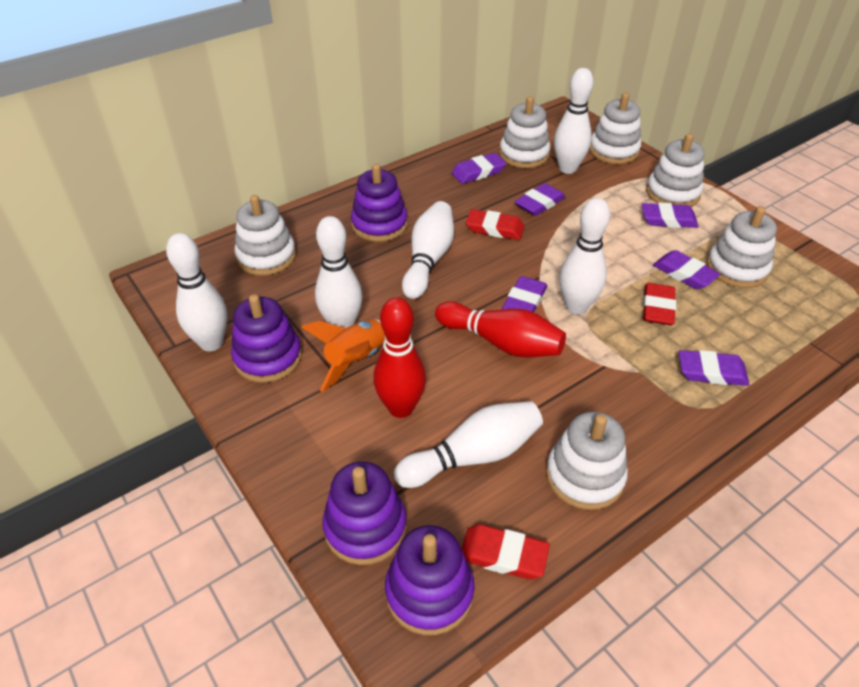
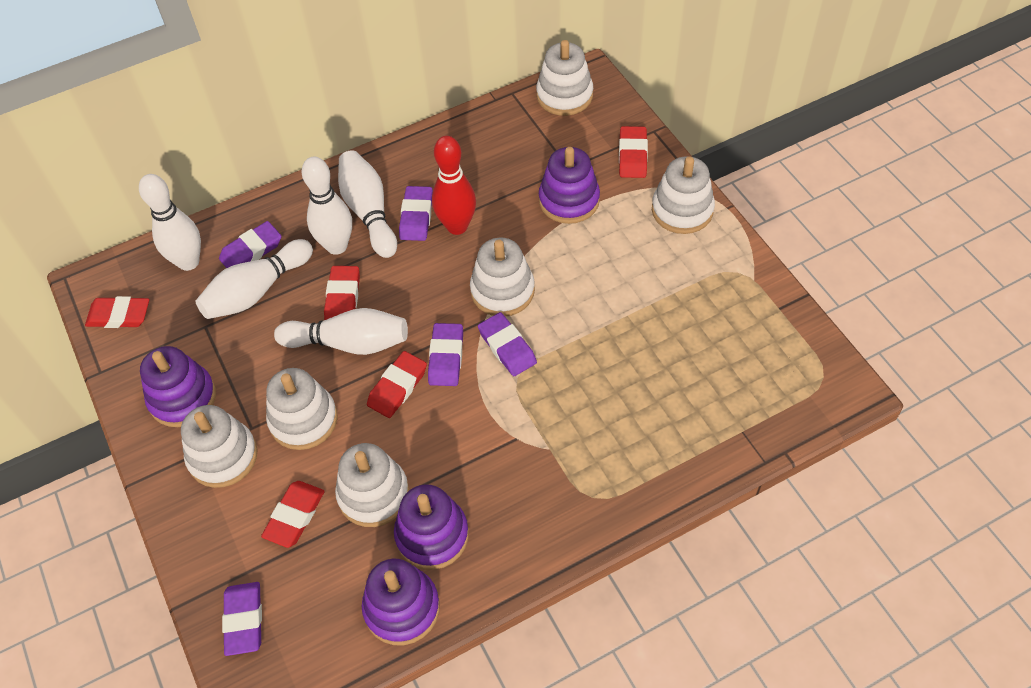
orange rocket: [302,319,385,392] = 1 -> none = 0
purple eraser: [451,153,506,184] [502,276,547,312] [515,183,565,216] [641,203,699,228] [653,250,720,289] [679,350,750,386] = 6 -> [219,221,282,268] [222,582,262,656] [399,186,433,241] [428,323,463,386] [478,312,537,376] = 5
red bowling pin: [373,297,426,418] [435,301,566,358] = 2 -> [432,136,476,235] = 1
red eraser: [461,524,550,579] [466,209,524,240] [643,283,676,325] = 3 -> [85,296,149,328] [261,481,325,548] [324,266,360,320] [367,351,427,418] [619,126,648,178] = 5
white bowling pin: [166,233,227,351] [315,216,362,328] [394,401,543,488] [402,201,454,299] [554,68,594,174] [560,198,610,314] = 6 -> [139,174,201,271] [195,239,313,319] [274,308,408,355] [302,157,352,255] [338,150,397,258] = 5

